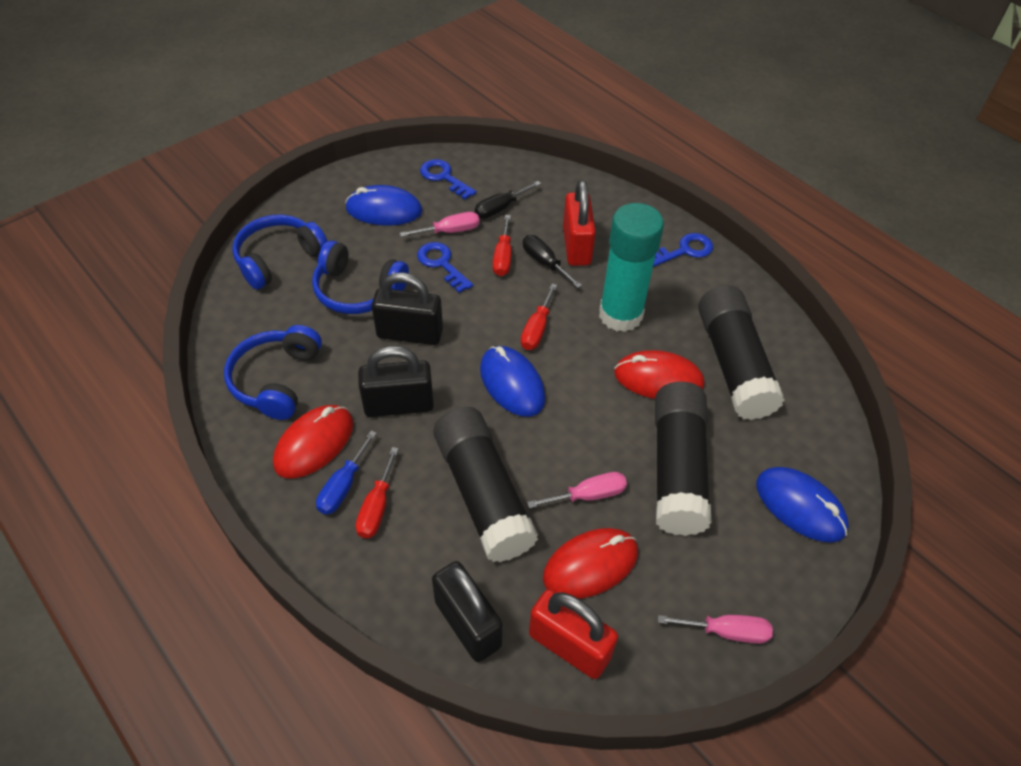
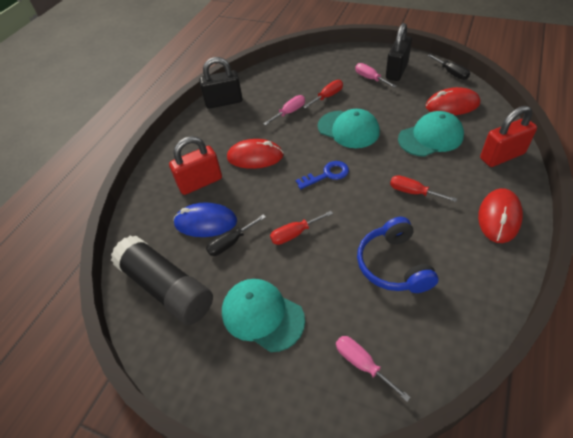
black glue stick: [434,407,538,562] [655,382,712,536] [698,285,785,420] = 3 -> [111,235,213,325] = 1
black padlock: [358,346,434,417] [372,272,443,345] [432,561,503,662] = 3 -> [199,57,243,109] [386,23,412,81] = 2
blue headphones: [224,325,322,420] [232,215,327,290] [312,240,409,314] = 3 -> [357,217,438,293] = 1
blue key: [417,242,473,293] [420,159,477,200] [653,233,713,267] = 3 -> [296,161,349,189] = 1
blue mouse: [345,185,422,226] [480,346,545,417] [756,467,849,543] = 3 -> [173,202,237,237] = 1
blue screwdriver: [316,431,377,515] = 1 -> none = 0
turquoise cap: none = 0 -> [222,279,305,352] [318,109,380,148] [398,111,464,157] = 3
turquoise glue stick: [599,203,664,332] = 1 -> none = 0

